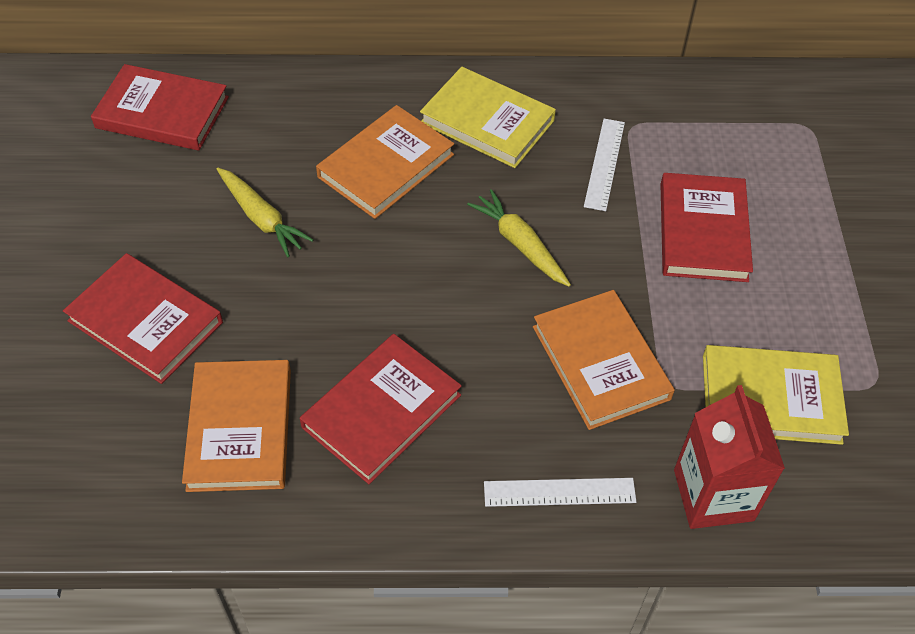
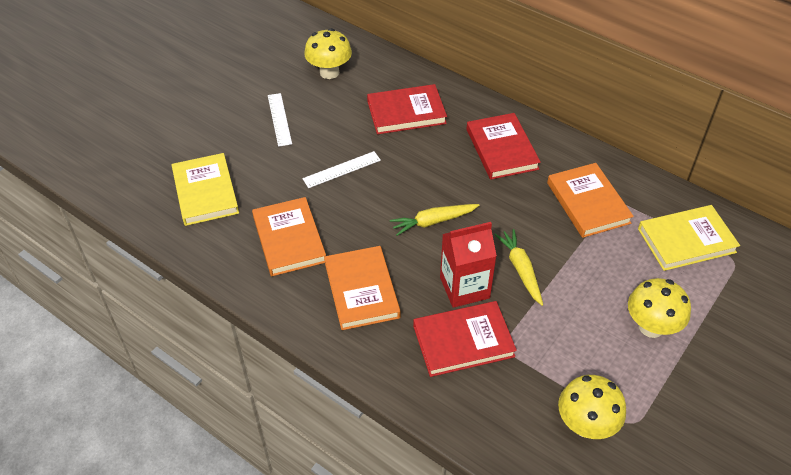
red book: [63,253,223,384] [91,64,229,150] [300,334,462,484] [661,173,753,282] = 4 -> [367,84,447,134] [413,301,517,377] [466,113,541,180] = 3
yellow mushroom: none = 0 -> [304,28,352,79] [558,375,626,439] [628,278,691,338] = 3

